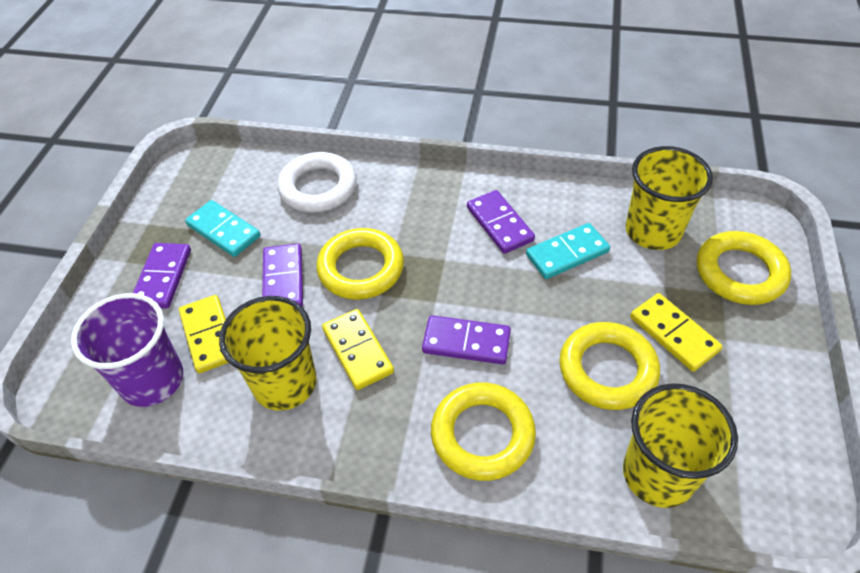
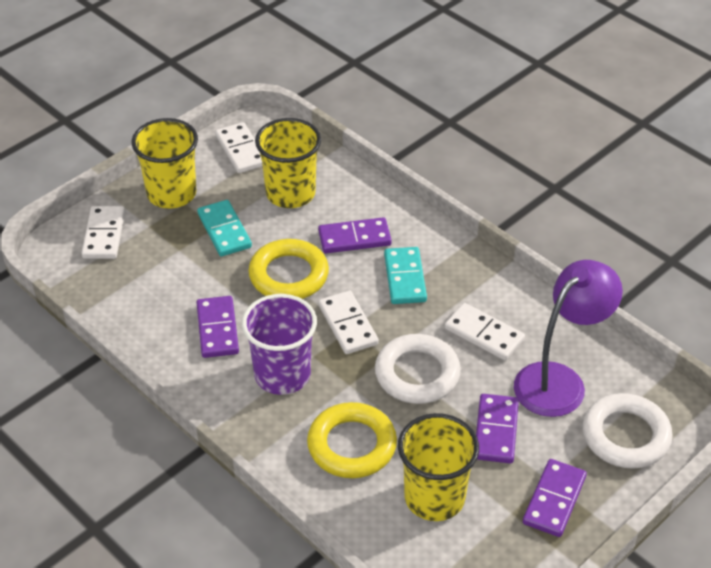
purple lamp: none = 0 -> [514,260,623,417] = 1
white domino: none = 0 -> [82,206,125,259] [215,122,263,173] [318,290,379,354] [445,303,525,360] = 4
white ring: [277,152,357,213] = 1 -> [375,334,461,404] [582,393,673,469] = 2
yellow domino: [179,295,229,373] [322,309,394,390] [630,293,723,372] = 3 -> none = 0
yellow ring: [317,228,404,300] [431,383,536,481] [559,322,660,410] [697,231,791,305] = 4 -> [248,239,329,299] [307,402,397,478] = 2

